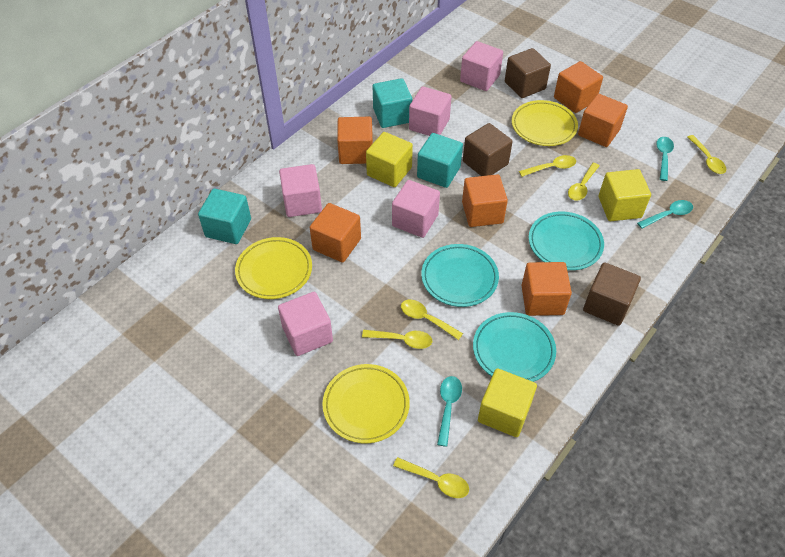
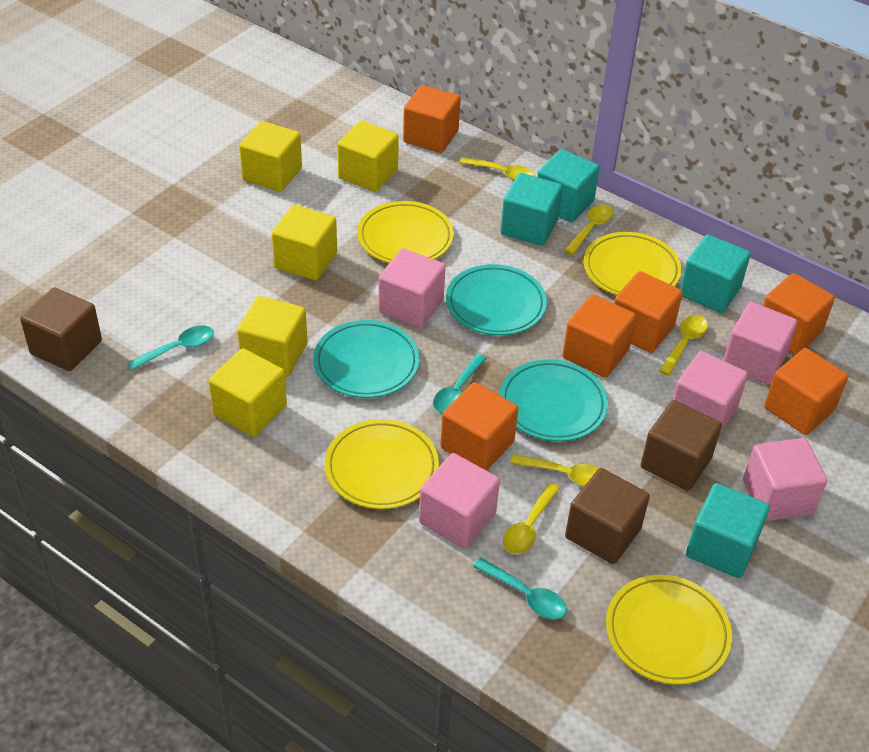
turquoise cube: [198,188,251,244] [373,78,412,128] [417,133,463,188] = 3 -> [500,173,563,246] [537,149,600,223] [680,235,751,313] [686,483,770,578] = 4
yellow cube: [366,132,413,187] [478,368,537,437] [599,169,651,221] = 3 -> [208,348,287,437] [237,296,307,377] [239,121,302,192] [272,205,337,281] [337,121,399,192] = 5
yellow plate: [235,237,312,299] [322,364,410,443] [512,100,578,146] = 3 -> [325,419,439,509] [357,201,454,263] [584,232,682,295] [606,575,732,685] = 4
yellow spoon: [362,330,432,349] [393,457,469,498] [401,300,463,340] [519,155,576,177] [568,163,599,201] [687,135,726,174] = 6 -> [460,157,535,180] [503,483,560,554] [510,454,599,487] [564,204,614,255] [659,315,708,376] = 5

